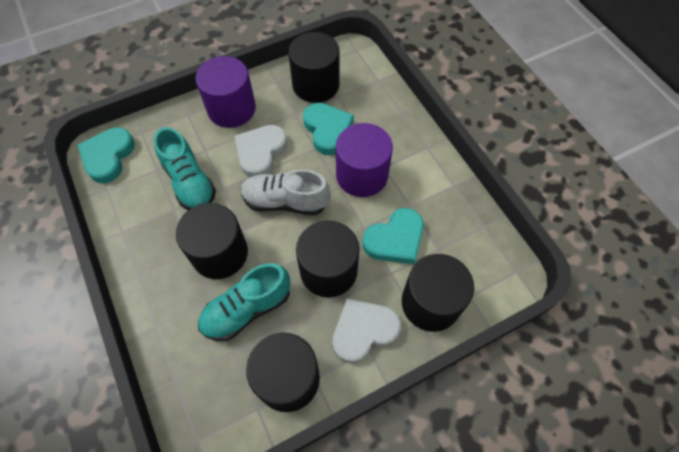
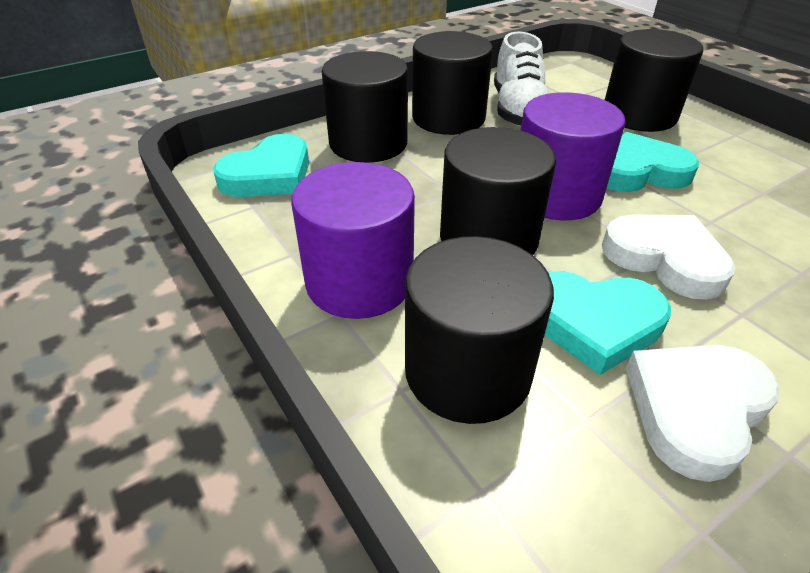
turquoise shoe: [154,127,216,210] [198,263,290,341] = 2 -> none = 0

